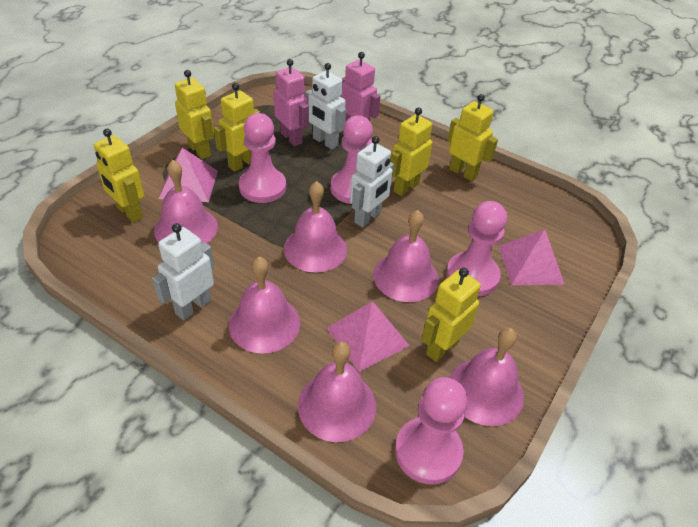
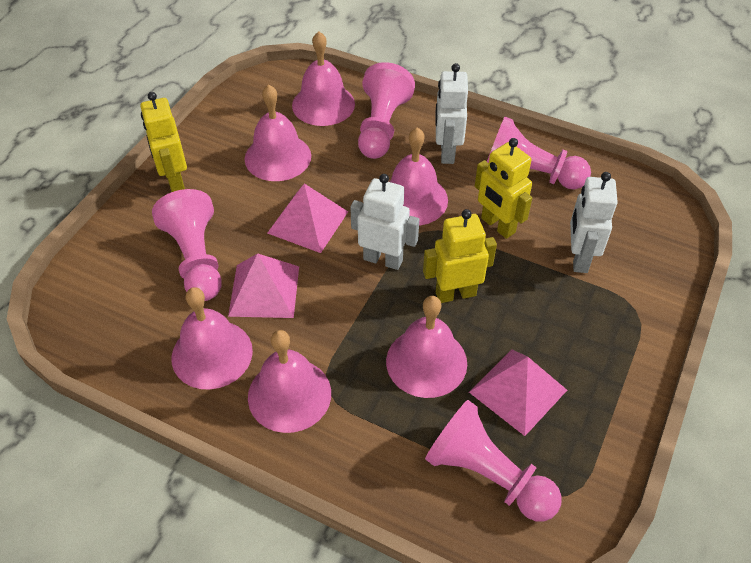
pink robot: [273,59,309,146] [340,52,380,122] = 2 -> none = 0
yellow robot: [94,129,144,223] [175,70,214,159] [214,83,260,172] [390,107,433,196] [421,268,481,362] [447,94,498,181] = 6 -> [140,92,187,192] [423,209,497,303] [475,138,532,239] = 3

